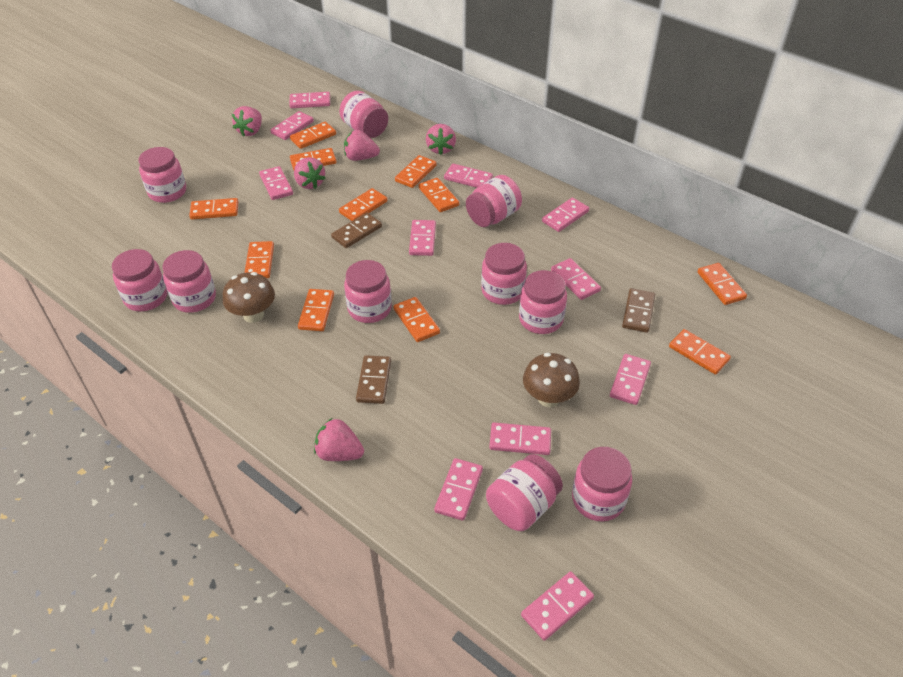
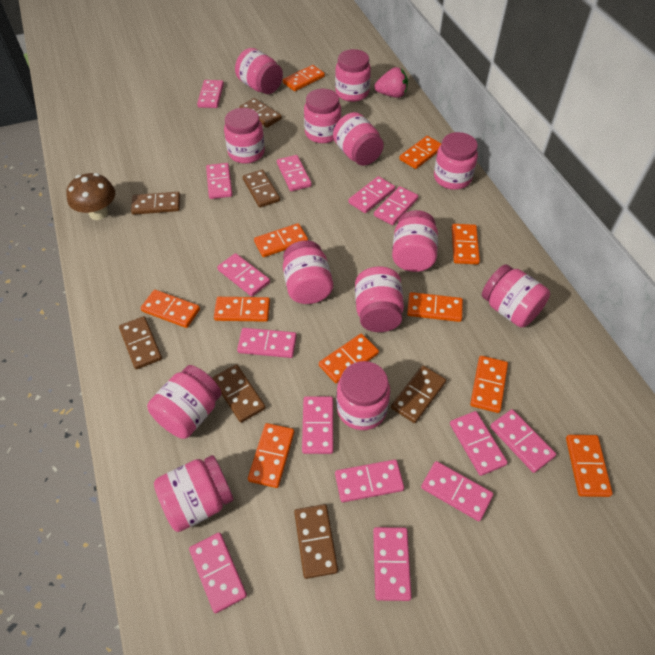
brown domino: [331,213,382,248] [356,355,391,404] [622,288,655,333] = 3 -> [119,316,162,370] [131,192,180,215] [212,364,266,423] [240,98,282,128] [243,170,280,208] [294,504,338,579] [391,365,446,423] = 7
brown mushroom: [223,272,275,323] [523,353,580,407] = 2 -> [66,173,115,220] = 1
pink domino: [259,166,293,200] [270,111,314,140] [289,92,330,108] [409,220,436,256] [434,458,483,521] [444,164,493,188] [489,423,551,455] [521,572,594,641] [542,198,589,232] [551,258,601,300] [610,354,651,405] = 11 -> [189,533,247,614] [197,80,224,108] [206,163,232,199] [217,253,270,296] [237,328,297,358] [277,155,312,191] [302,396,333,454] [335,459,404,502] [348,176,395,213] [373,527,412,601] [374,186,418,225] [421,461,493,521] [450,411,508,476] [490,409,556,473] = 14
pink jar: [112,249,167,311] [138,147,186,203] [162,250,216,313] [339,91,388,138] [344,260,392,323] [466,175,522,227] [481,243,527,305] [486,454,563,531] [519,270,567,334] [572,447,632,522] = 10 -> [147,365,222,439] [154,455,234,532] [224,108,265,164] [235,48,283,94] [283,240,333,304] [304,89,342,143] [333,112,384,166] [335,49,371,102] [336,361,390,430] [355,266,404,332] [392,210,438,272] [434,132,478,190] [482,264,550,327] = 13
pink strawberry: [232,106,262,136] [294,157,325,189] [314,418,364,461] [344,130,380,161] [426,124,456,155] = 5 -> [374,67,408,98] = 1

